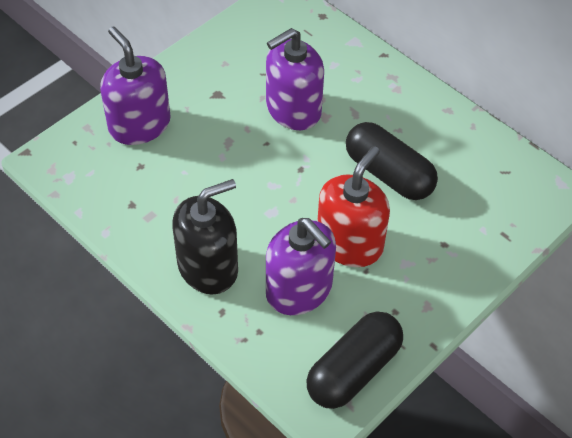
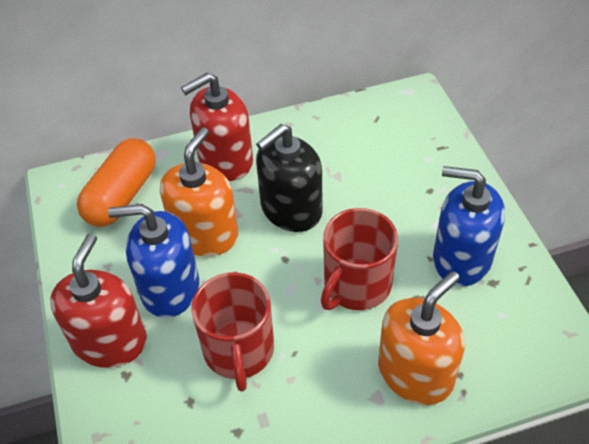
black capsule: [306,311,403,409] [346,122,438,200] = 2 -> none = 0
blue soap dispenser: none = 0 -> [108,204,199,318] [433,166,505,286] = 2
orange capsule: none = 0 -> [77,138,156,227] = 1
orange soap dispenser: none = 0 -> [160,127,238,256] [378,271,465,405] = 2
purple soap dispenser: [100,26,171,145] [266,28,324,130] [266,218,336,315] = 3 -> none = 0
red mug: none = 0 -> [191,272,274,391] [321,208,398,310] = 2
red soap dispenser: [317,146,390,267] = 1 -> [50,233,147,368] [181,72,253,181] = 2

